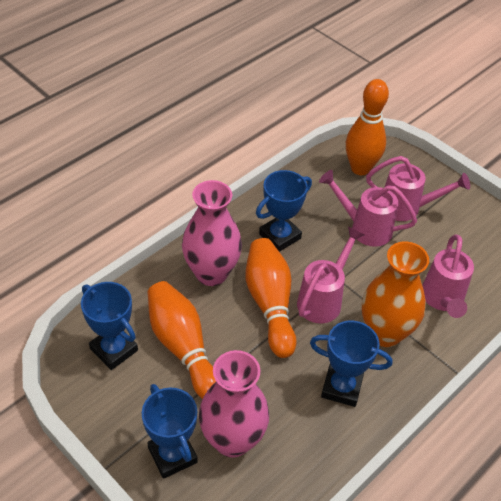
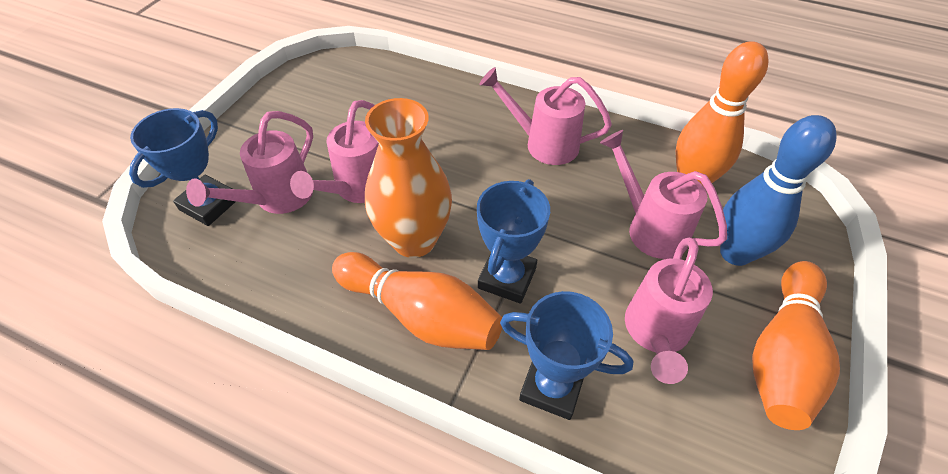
blue bowling pin: none = 0 -> [720,115,837,266] = 1
blue trophy: [81,282,138,370] [142,384,198,479] [256,170,312,252] [310,321,392,407] = 4 -> [129,108,236,226] [477,179,550,304] [500,291,634,420] = 3
pink vase: [182,180,242,286] [199,350,269,458] = 2 -> none = 0
pink watering can: [297,227,364,323] [319,170,417,247] [366,156,470,221] [422,234,474,318] = 4 -> [186,111,313,214] [290,100,379,203] [479,67,612,165] [600,130,727,259] [625,237,713,384] = 5

